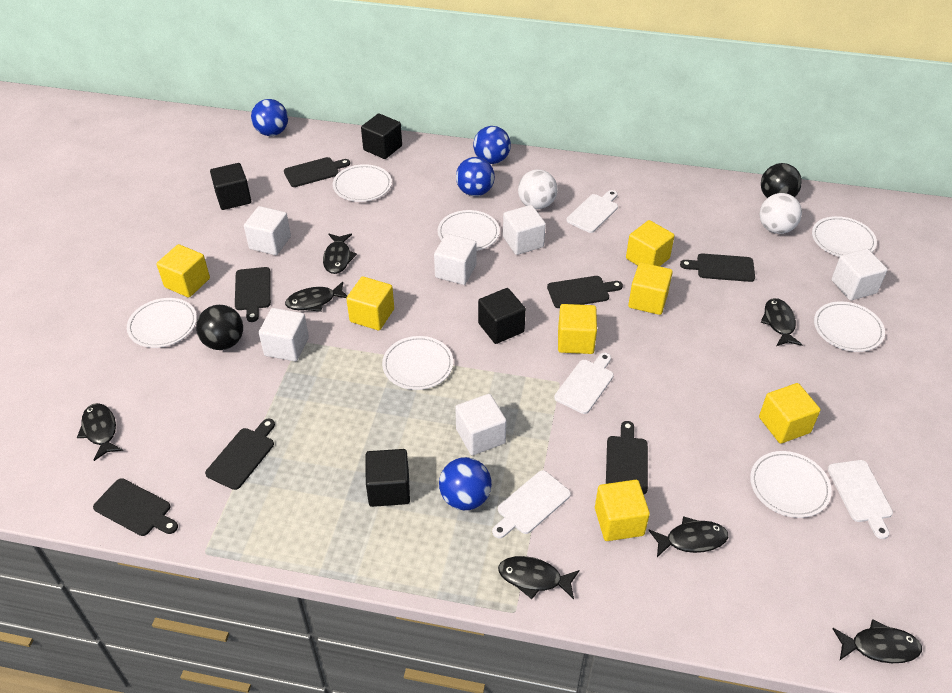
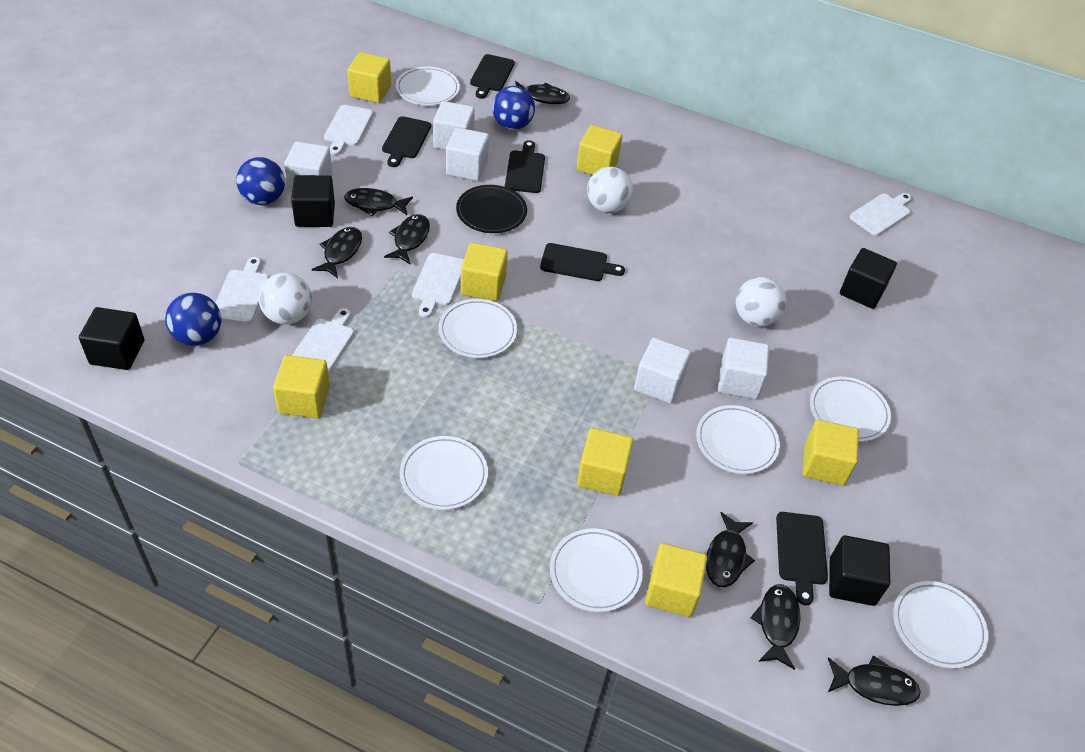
black ball: [196,305,243,350] [761,163,802,198] = 2 -> none = 0
black cutting board: [93,478,178,536] [205,419,275,490] [235,267,271,322] [284,157,350,187] [547,276,623,308] [606,421,648,494] [680,253,755,282] = 7 -> [382,116,431,167] [470,54,515,99] [505,140,545,193] [540,243,625,281] [776,512,828,605] = 5
black plate: none = 0 -> [456,185,527,233] = 1
blue ball: [251,99,288,136] [439,457,492,510] [456,157,495,196] [473,126,511,164] = 4 -> [165,293,222,346] [236,157,285,205] [492,86,535,130] = 3
white ball: [518,170,558,209] [760,193,802,234] = 2 -> [258,273,312,324] [587,167,633,213] [736,277,786,327] = 3
white cube: [244,206,291,255] [259,308,309,361] [434,234,477,285] [455,394,507,455] [503,205,546,255] [832,249,887,300] = 6 -> [284,142,332,191] [433,101,475,150] [446,127,489,181] [634,338,691,404] [718,338,769,399] = 5
white cutting board: [492,470,571,539] [554,353,614,414] [566,190,618,233] [828,460,893,539] = 4 -> [216,257,268,324] [292,308,354,374] [324,105,373,155] [412,253,464,318] [850,193,912,236] = 5

